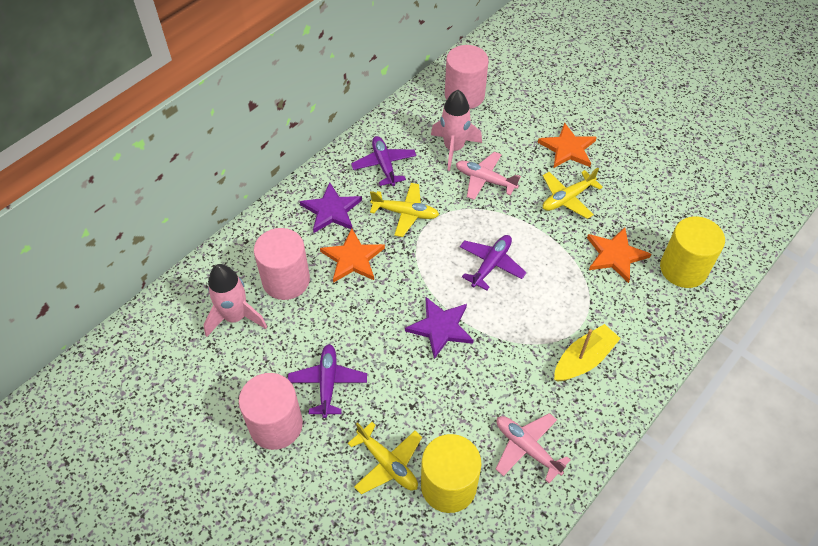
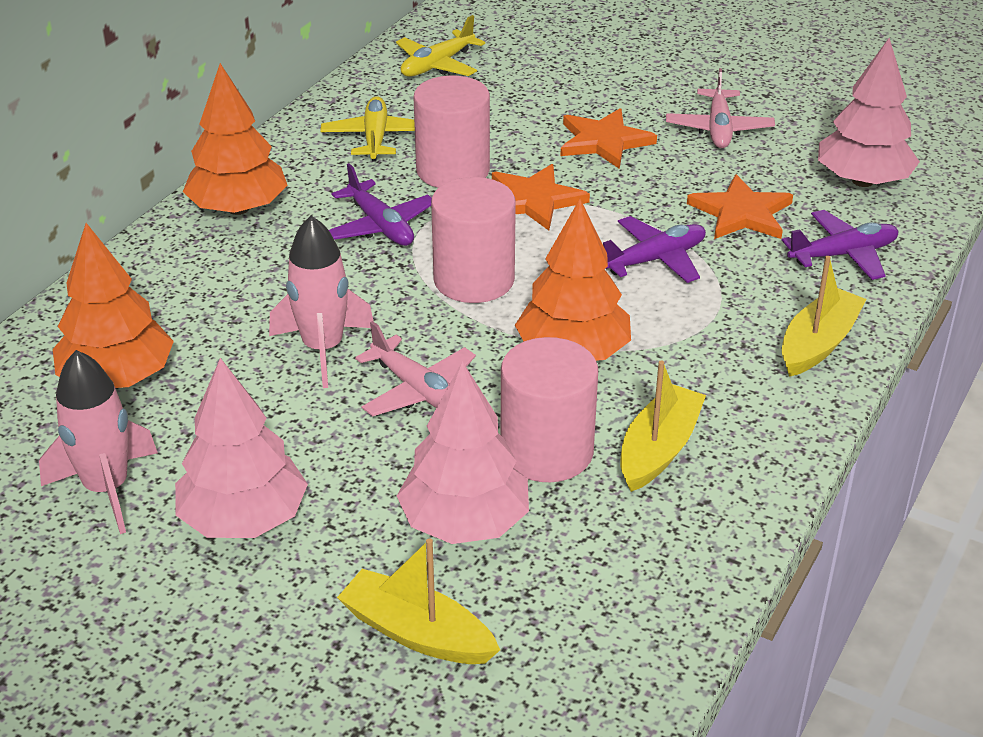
orange tree: none = 0 -> [53,223,174,388] [183,63,287,215] [515,199,631,361] = 3
pink tree: none = 0 -> [175,358,308,538] [397,361,529,544] [818,38,920,187] = 3
purple star: [300,182,362,233] [405,297,473,359] = 2 -> none = 0
yellow boat: [554,324,621,382] = 1 -> [337,538,500,664] [620,361,706,492] [782,256,867,377] = 3
yellow cylinder: [421,434,481,513] [660,217,725,288] = 2 -> none = 0
yellow plane: [348,422,422,494] [370,183,439,237] [543,168,603,219] = 3 -> [320,96,415,162] [396,15,485,77] = 2

